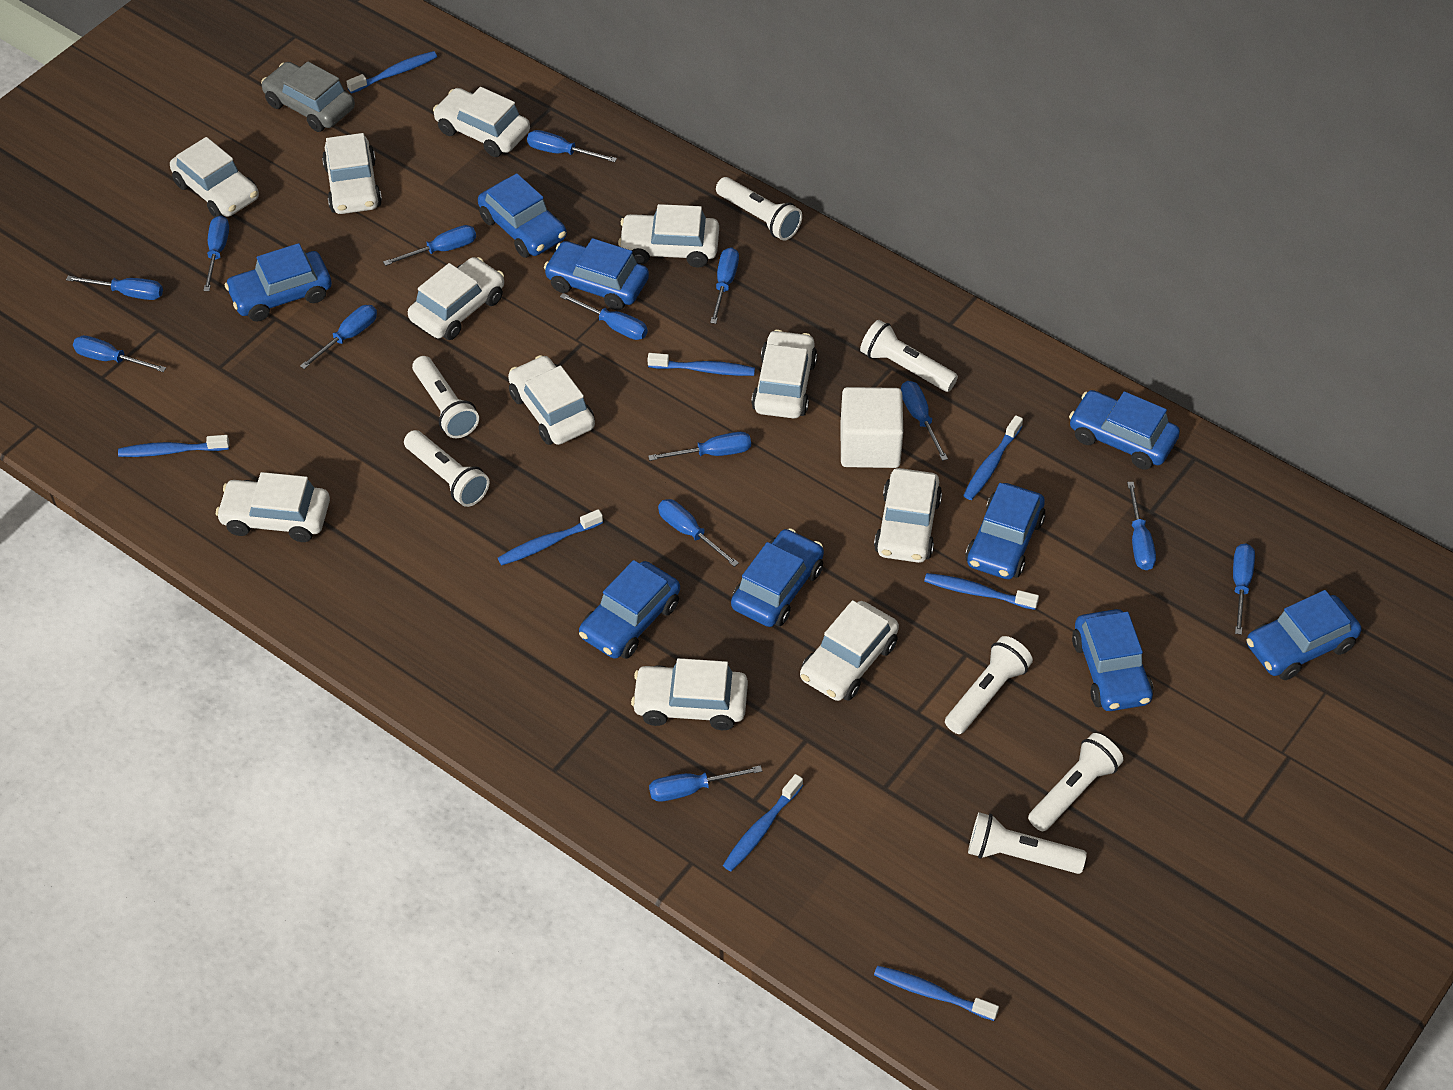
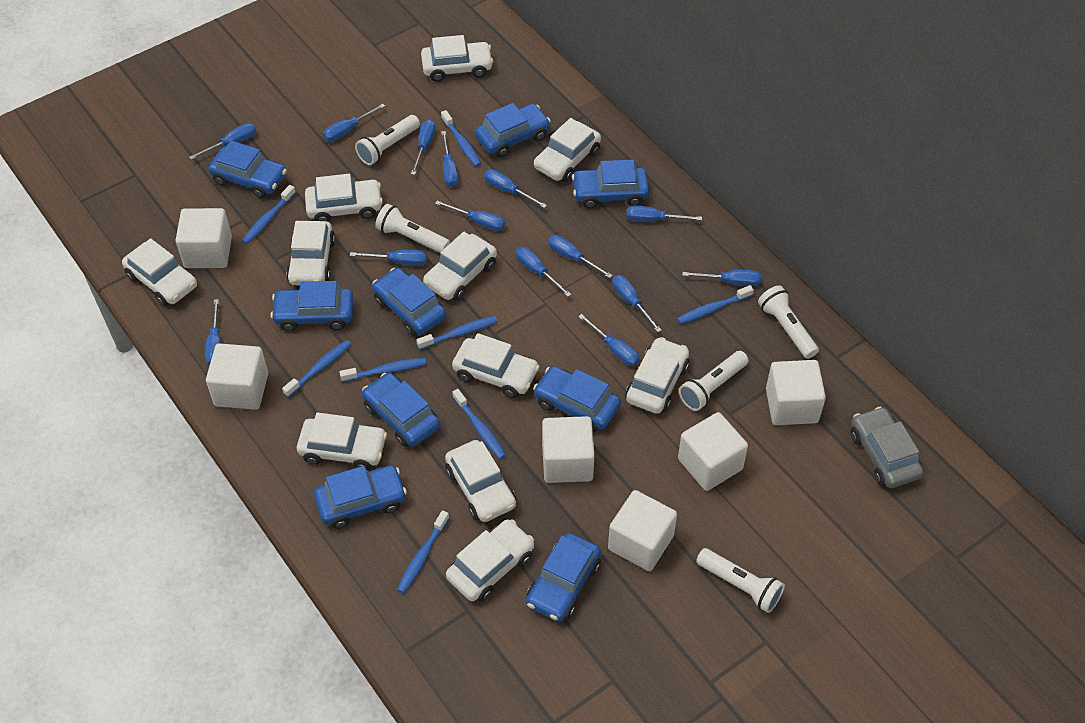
white cube: [840,387,903,468] = 1 -> [176,208,232,268] [206,343,268,410] [542,416,595,483] [608,490,677,571] [678,412,748,491] [766,360,826,425] = 6
white flashlight: [404,430,490,507] [412,356,479,438] [716,177,802,241] [860,320,958,392] [945,636,1033,734] [968,812,1087,874] [1028,733,1123,831] = 7 -> [355,115,420,165] [375,204,450,253] [679,351,748,411] [696,548,785,613] [758,285,819,359] = 5

